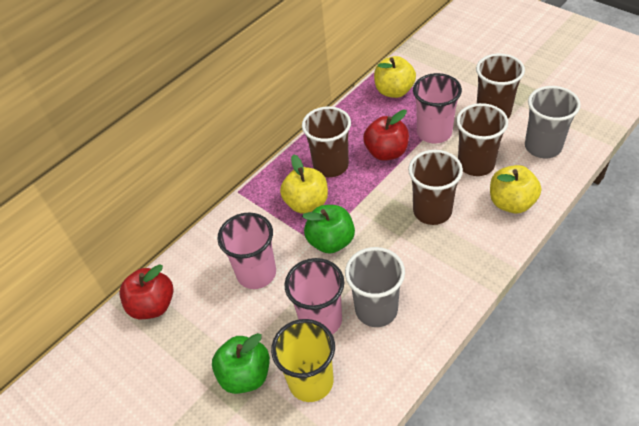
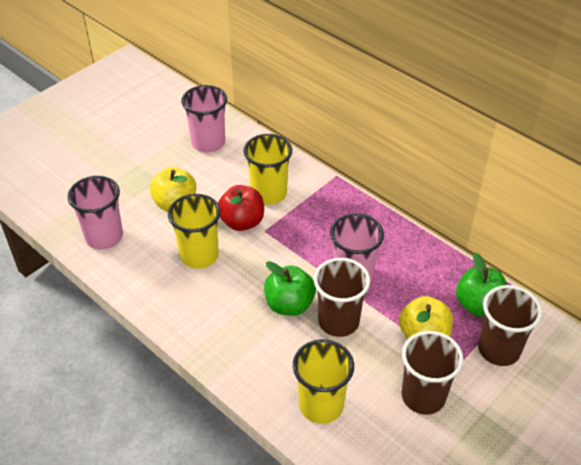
brown cup: [302,106,351,177] [408,150,463,225] [456,103,508,176] [476,53,525,119] = 4 -> [314,258,370,337] [402,331,464,415] [478,285,542,366] = 3
grey cup: [345,247,405,327] [525,86,581,158] = 2 -> none = 0
red apple: [119,264,173,319] [363,110,409,161] = 2 -> [218,185,264,231] = 1
yellow apple: [280,154,328,213] [374,56,416,98] [490,165,541,213] = 3 -> [150,167,196,212] [399,296,453,340] = 2
yellow cup: [271,319,335,402] = 1 -> [168,194,221,269] [244,134,292,205] [293,339,354,424] = 3

